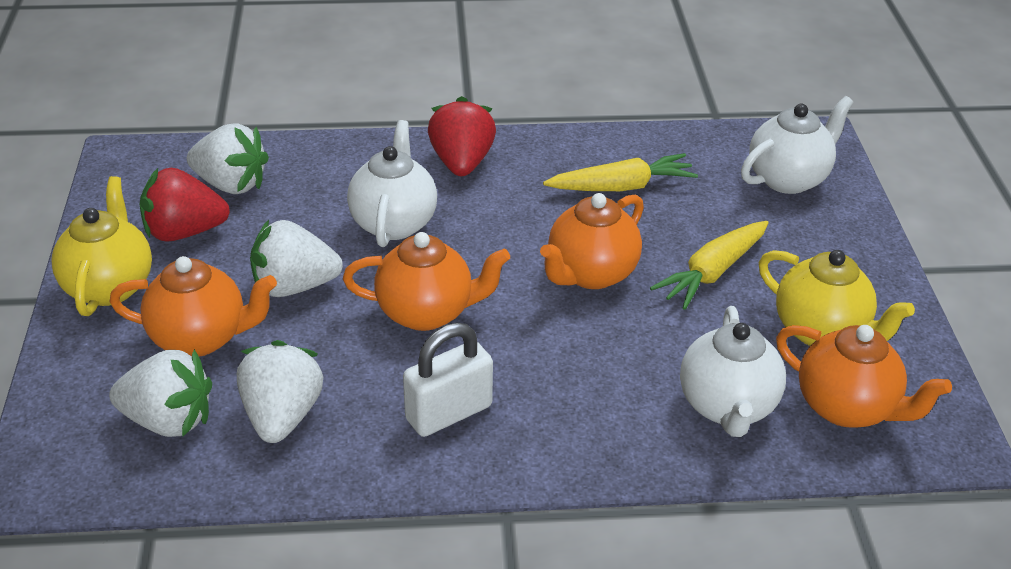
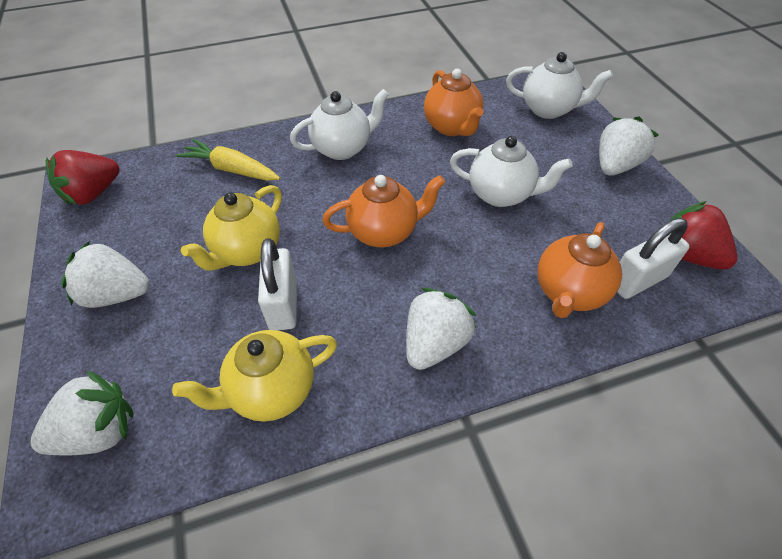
orange teapot: [110,256,277,357] [343,232,510,331] [540,193,644,289] [776,325,952,428] = 4 -> [322,175,445,248] [424,69,484,136] [538,222,622,318] = 3
white padlock: [403,323,493,437] = 1 -> [258,238,297,330] [617,218,690,299] = 2
yellow carrot: [543,153,698,191] [650,221,768,310] = 2 -> [176,139,280,181] = 1

